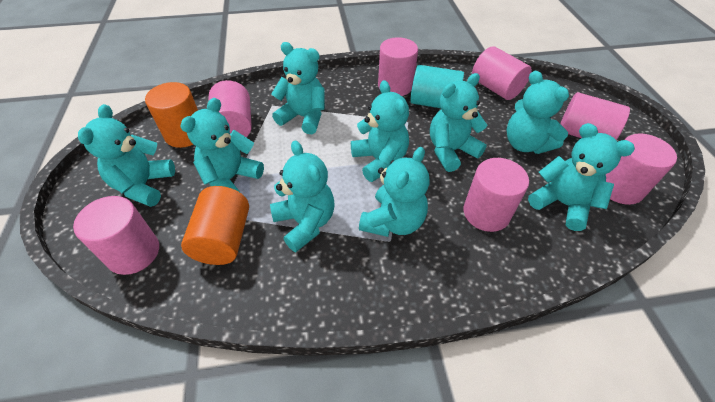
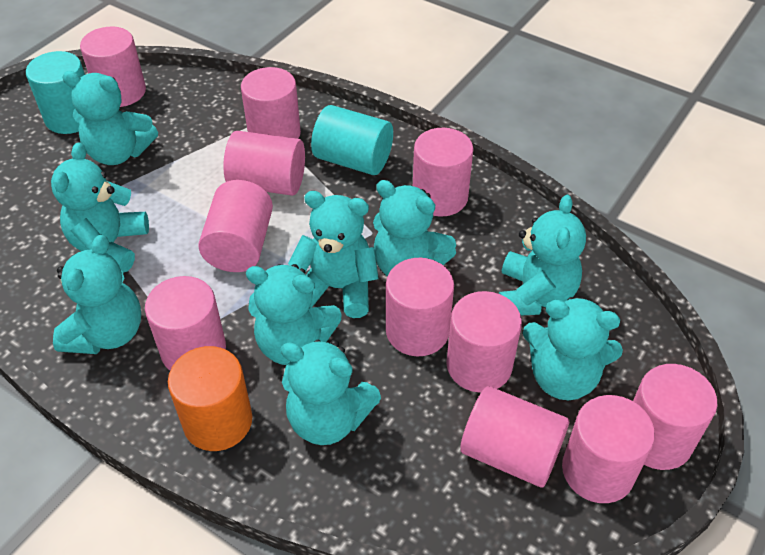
orange cylinder: [145,82,198,148] [181,186,249,265] = 2 -> [168,346,252,451] = 1
pink cylinder: [73,196,159,275] [208,80,252,137] [378,37,418,96] [463,158,529,232] [472,46,532,100] [560,92,630,140] [606,133,677,205] = 7 -> [80,27,146,107] [145,276,226,370] [198,180,273,272] [223,131,305,196] [241,67,301,139] [386,258,454,356] [413,128,473,217] [446,291,522,393] [460,386,569,488] [562,395,655,503] [633,364,717,470] = 11
turquoise cylinder: [410,65,464,108] = 1 -> [26,51,85,134] [311,105,393,175] = 2

